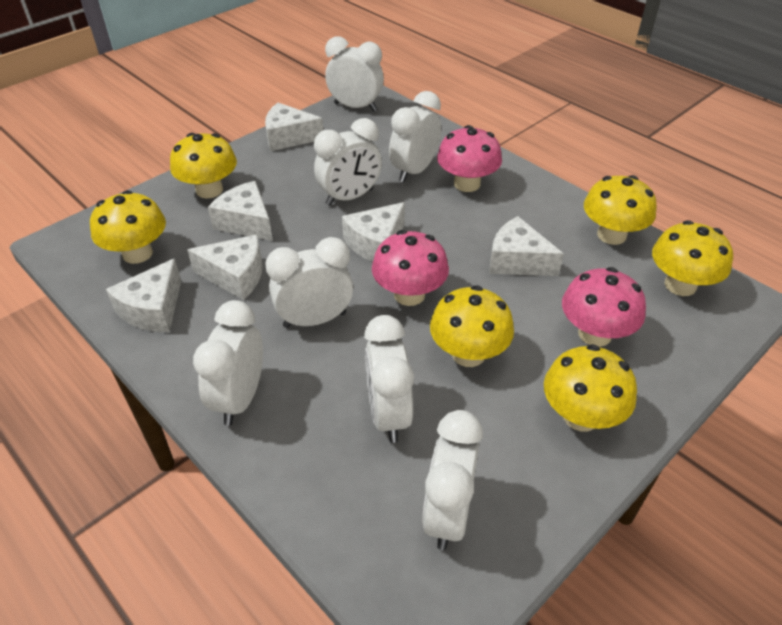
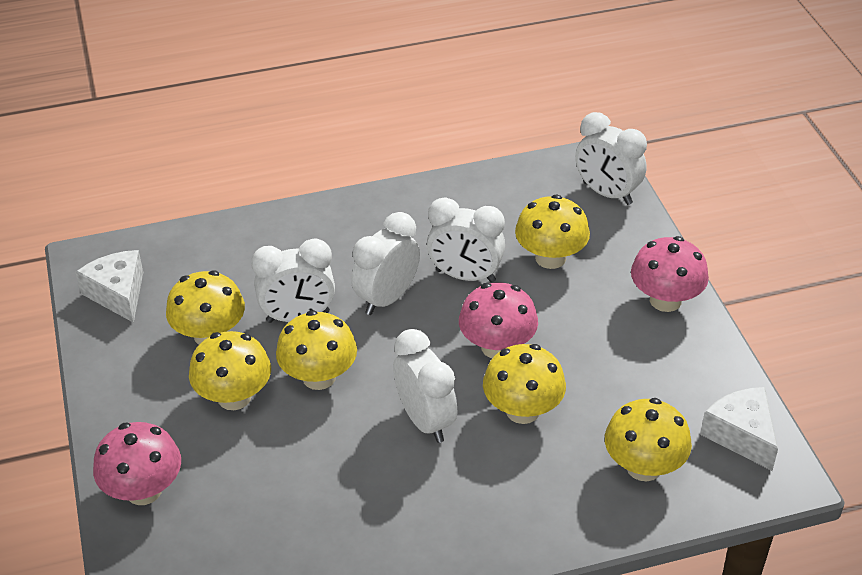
white cheese: [106,258,181,332] [187,235,263,300] [208,181,273,241] [265,103,323,151] [342,202,405,262] [489,216,564,276] = 6 -> [75,250,143,323] [700,387,778,471] = 2
white clock: [193,300,263,426] [265,237,353,328] [314,118,382,206] [325,36,384,111] [364,315,414,443] [389,91,441,182] [422,410,483,550] = 7 -> [251,238,335,323] [351,212,420,315] [393,329,458,443] [427,197,505,283] [575,112,647,205] = 5

